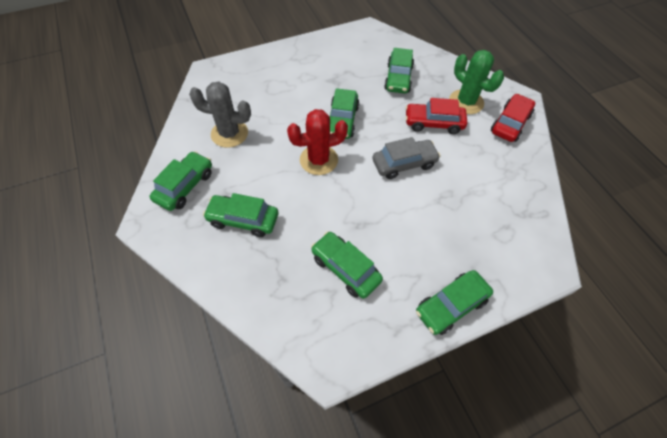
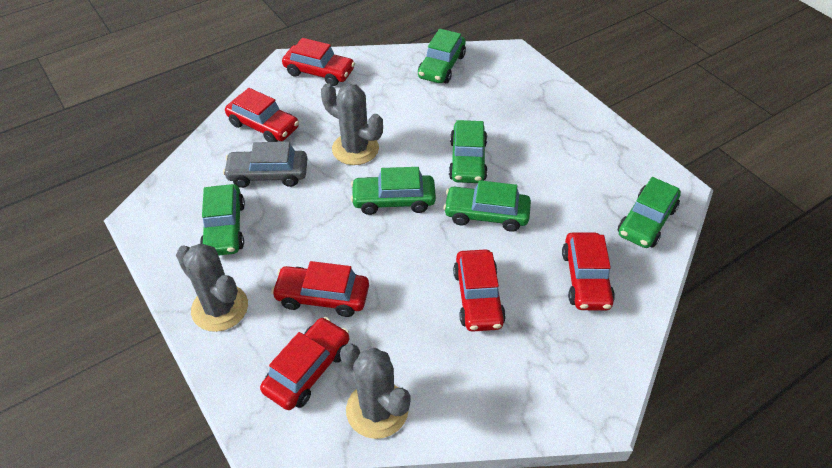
green cactus: [449,50,504,114] = 1 -> none = 0
grey cactus: [189,81,251,148] = 1 -> [176,243,248,332] [321,83,383,165] [340,344,411,439] = 3
red cactus: [287,109,348,175] = 1 -> none = 0
red car: [405,98,467,134] [491,94,535,142] = 2 -> [225,88,299,142] [260,317,349,410] [271,261,369,317] [282,38,355,86] [453,249,506,332] [562,232,615,311] = 6

